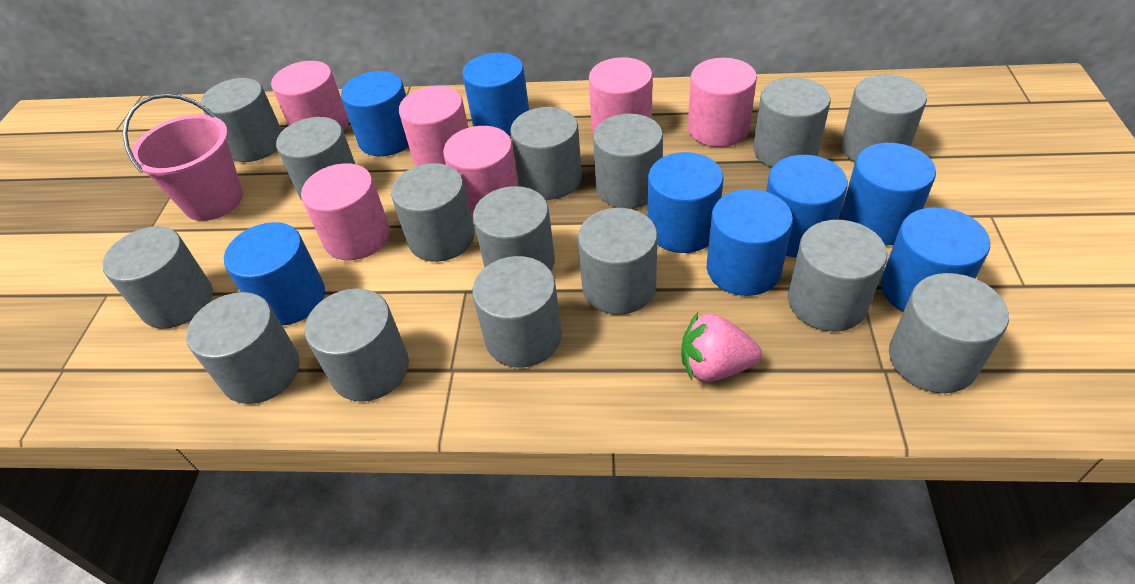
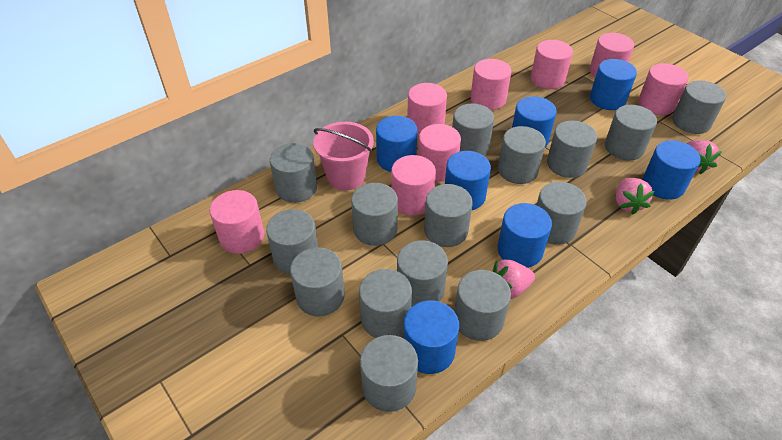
blue cylinder: [224,222,325,326] [341,71,409,156] [462,53,529,136] [648,152,724,253] [707,189,793,296] [766,155,848,258] [841,143,936,246] [881,207,990,312] = 8 -> [376,116,418,172] [403,300,459,374] [445,151,491,210] [497,203,552,268] [512,96,557,147] [590,59,637,110] [642,140,701,200] = 7
pink cylinder: [271,61,349,132] [301,163,390,260] [399,86,468,166] [443,126,519,219] [589,57,653,133] [688,58,757,147] = 6 -> [210,190,264,254] [391,155,436,216] [407,83,447,135] [418,124,461,182] [471,59,512,110] [531,40,573,89] [590,33,634,77] [638,63,688,115] = 8
pink strawberry: [681,312,762,382] = 1 -> [492,259,535,299] [616,178,655,214] [687,140,722,174] = 3

